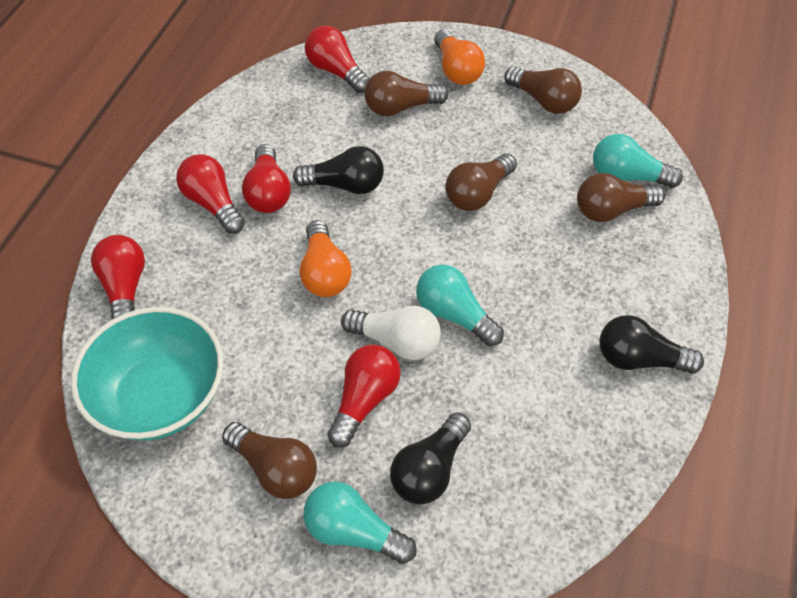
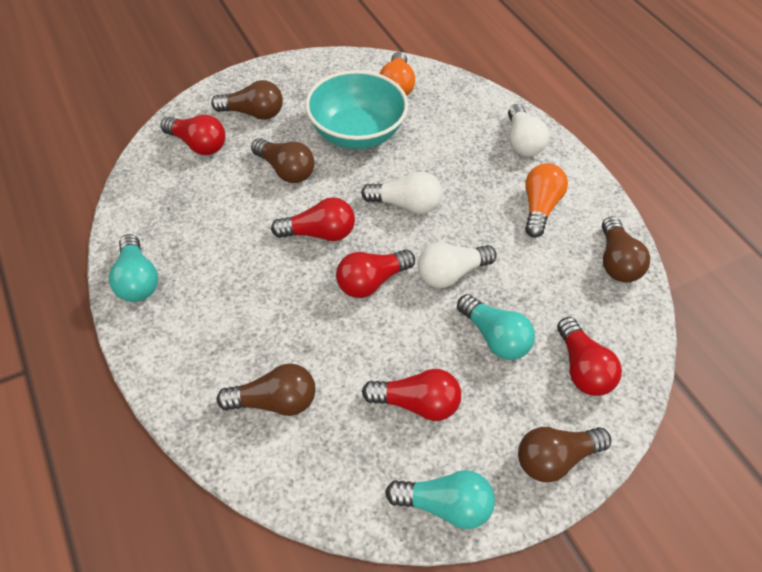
black light bulb: [293,146,384,194] [390,413,471,504] [600,315,704,374] = 3 -> none = 0
white light bulb: [341,306,441,360] = 1 -> [361,172,442,214] [418,243,497,288] [508,104,549,157] = 3

